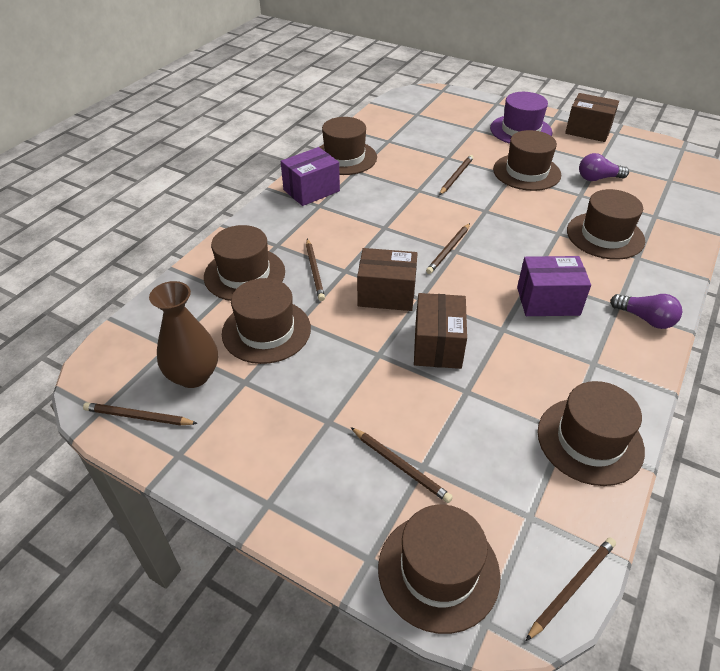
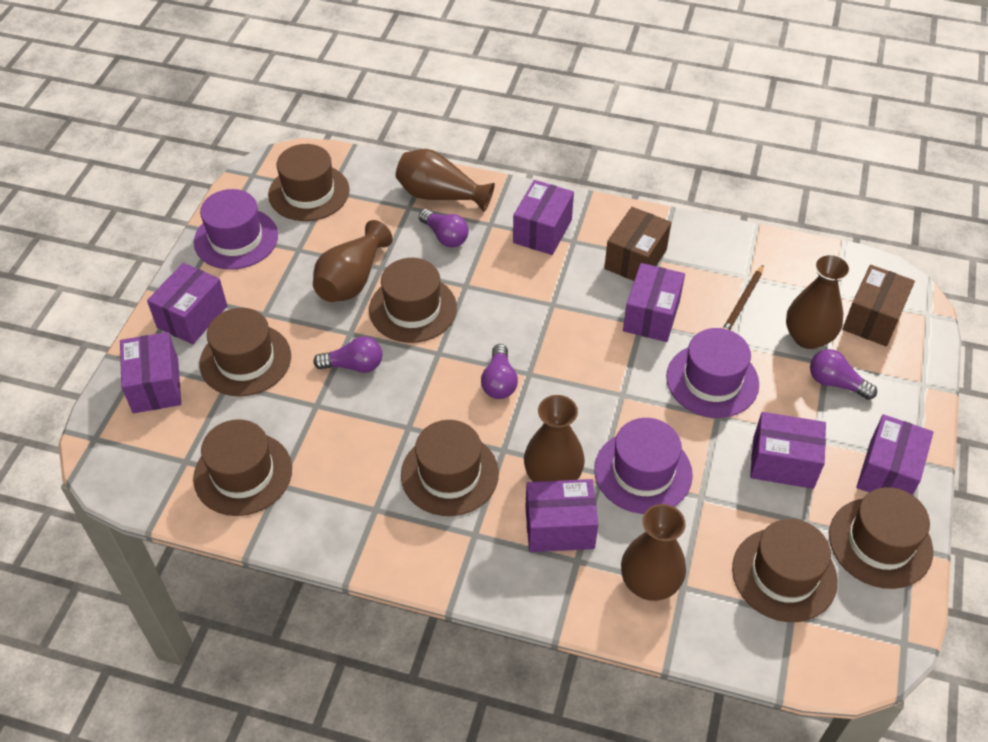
brown box: [357,248,418,311] [414,293,467,369] [565,93,619,142] = 3 -> [604,207,671,281] [842,265,915,346] = 2
brown pencil: [83,402,198,425] [306,238,325,301] [351,427,453,503] [426,223,470,274] [439,155,474,195] [526,537,616,641] = 6 -> [723,265,764,330] = 1
brown vase: [149,281,218,388] = 1 -> [313,220,393,302] [396,149,495,212] [524,395,585,482] [621,504,686,601] [786,254,851,349] = 5
purple box: [281,147,340,206] [517,256,591,316] = 2 -> [120,332,181,413] [147,263,227,344] [513,180,574,255] [525,479,598,552] [623,263,685,342] [750,412,826,489] [857,414,933,495] = 7
purple hat: [490,92,553,144] = 1 -> [194,189,278,270] [594,418,693,514] [666,328,759,418] = 3
purple light bulb: [579,153,629,181] [610,294,682,329] = 2 -> [313,336,382,373] [419,209,469,247] [481,344,518,399] [810,349,877,400] = 4

